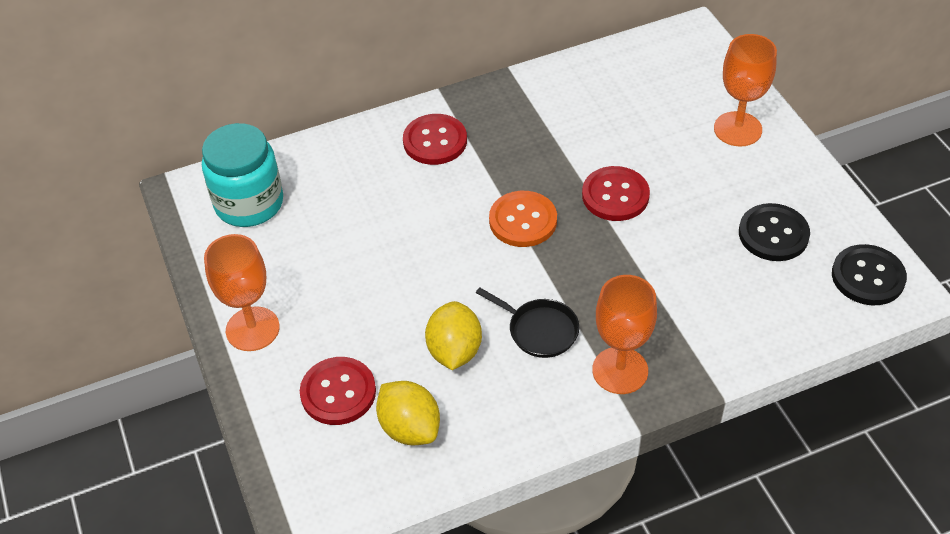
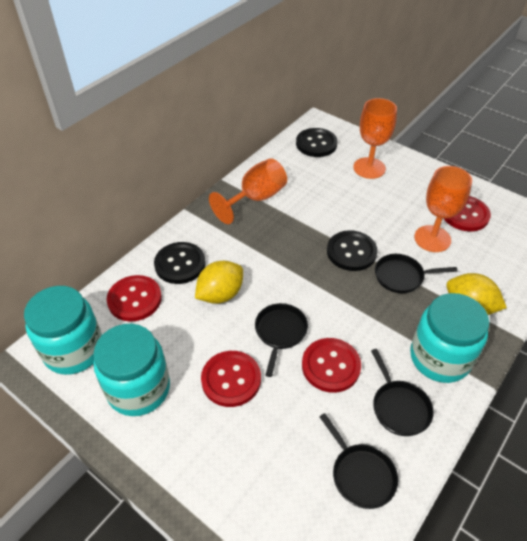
black button: [739,203,810,261] [832,244,907,305] = 2 -> [154,242,206,284] [296,128,338,157] [327,230,378,271] = 3
black pan: [476,287,579,358] = 1 -> [255,303,308,377] [320,413,398,509] [371,349,434,436] [375,254,458,293] = 4
orange button: [489,191,557,247] = 1 -> none = 0
red button: [300,357,376,425] [403,114,467,165] [582,166,650,221] = 3 -> [107,275,162,321] [201,351,261,407] [302,338,361,393] [444,196,491,232] = 4
turquoise jar: [202,123,283,227] = 1 -> [24,286,102,375] [93,324,170,416] [410,293,489,383] = 3

